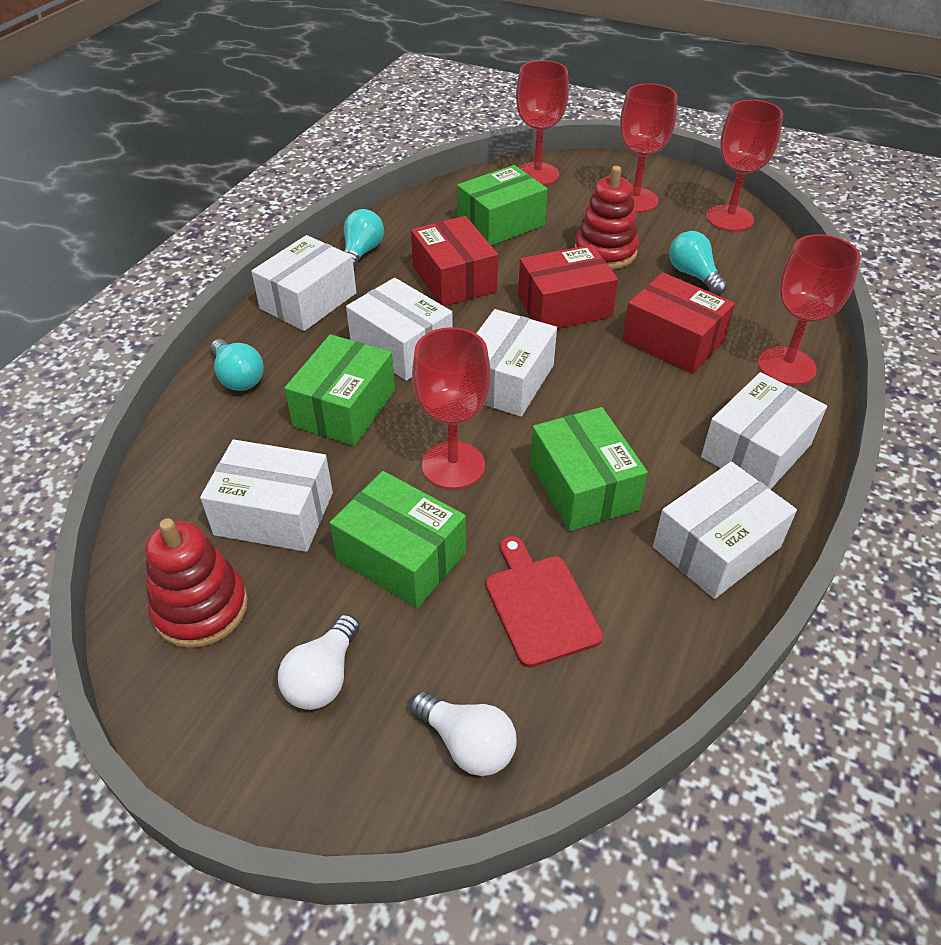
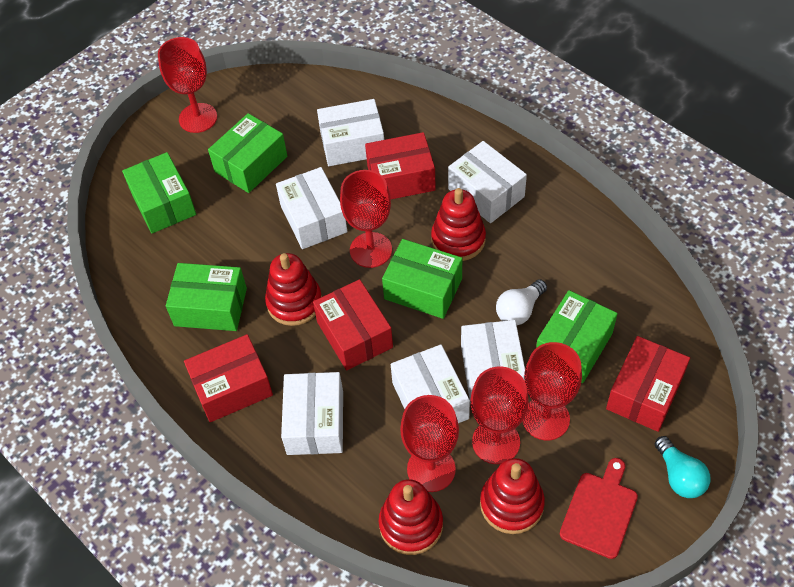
green box: [284,334,395,446] [330,471,466,608] [457,165,548,246] [530,407,648,531] = 4 -> [122,152,196,234] [166,263,247,331] [208,113,287,193] [382,239,462,319] [536,290,618,383] = 5
red box: [411,216,498,306] [518,245,618,329] [622,273,735,374] = 3 -> [184,334,273,422] [313,279,393,371] [365,132,436,199] [606,336,690,432] = 4
red stacking toy: [145,518,248,648] [574,166,639,270] = 2 -> [265,253,322,326] [379,479,443,555] [431,188,486,261] [480,458,545,534] = 4
turquoise light bulb: [210,339,264,391] [344,209,384,270] [669,231,727,295] = 3 -> [655,436,710,498] = 1
white light bulb: [278,614,360,710] [410,691,517,776] = 2 -> [496,279,547,325] = 1

